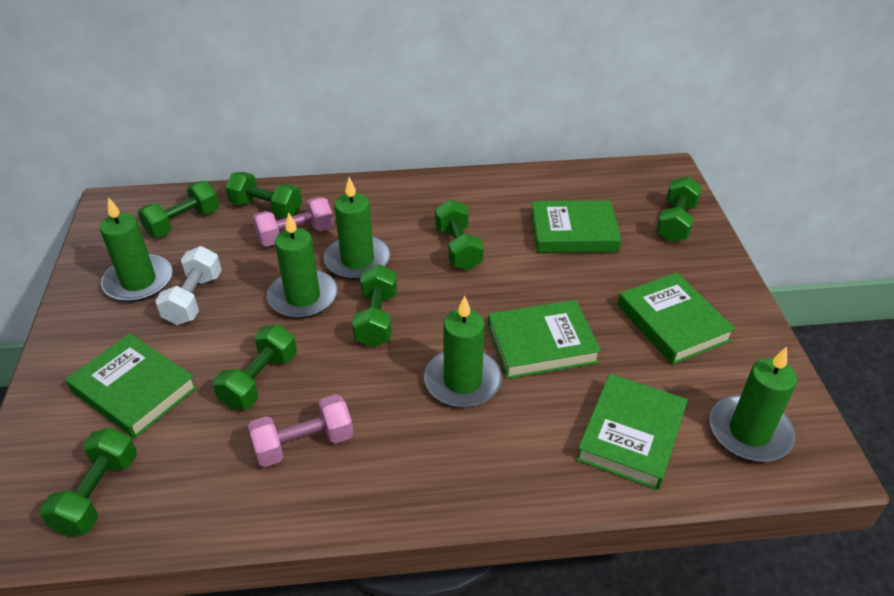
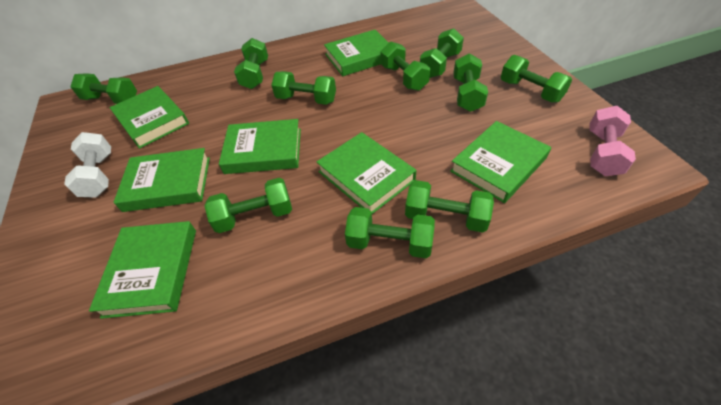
green book: [66,333,197,439] [488,300,601,379] [531,200,622,253] [576,374,687,490] [618,272,735,365] = 5 -> [89,221,196,319] [110,86,189,149] [113,148,210,212] [219,119,301,174] [317,132,416,214] [324,30,389,76] [450,121,551,203] = 7
green candle: [100,197,173,302] [267,212,338,319] [324,177,391,280] [424,295,502,408] [709,346,797,462] = 5 -> none = 0
green dumbbell: [40,427,137,537] [138,181,219,237] [213,324,297,410] [225,172,302,218] [352,265,397,347] [435,199,484,270] [656,176,702,242] = 7 -> [71,73,137,104] [204,178,292,233] [234,38,268,89] [271,71,336,105] [345,207,435,258] [381,42,430,91] [405,180,494,233] [420,28,464,78] [453,53,488,112] [501,55,572,103] = 10
pink dumbbell: [248,394,353,467] [253,197,334,247] = 2 -> [589,106,636,176] = 1

